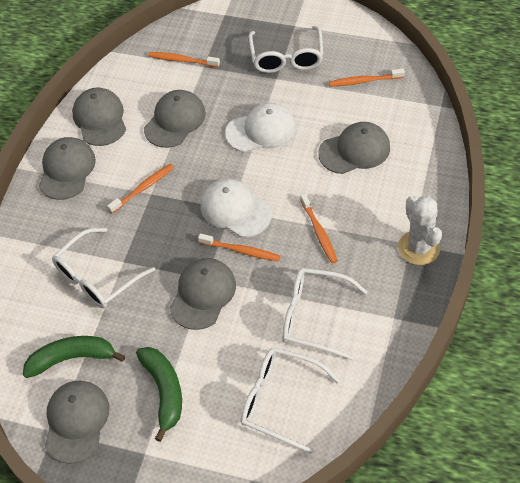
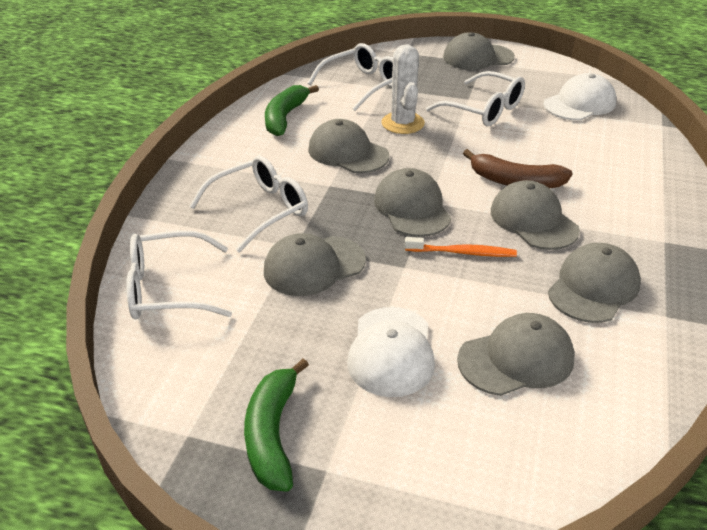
brown banana: none = 0 -> [463,149,573,188] = 1
grey cap: [39,137,96,200] [45,381,109,464] [72,88,126,146] [144,90,206,148] [170,258,236,330] [318,122,390,174] = 6 -> [264,233,366,296] [308,119,389,173] [374,168,451,237] [443,32,515,70] [457,313,575,396] [491,180,580,250] [548,243,640,323] = 7
orange toothbrush: [107,164,174,213] [149,52,220,67] [198,233,281,261] [300,193,338,263] [329,69,405,87] = 5 -> [405,237,517,257] = 1

